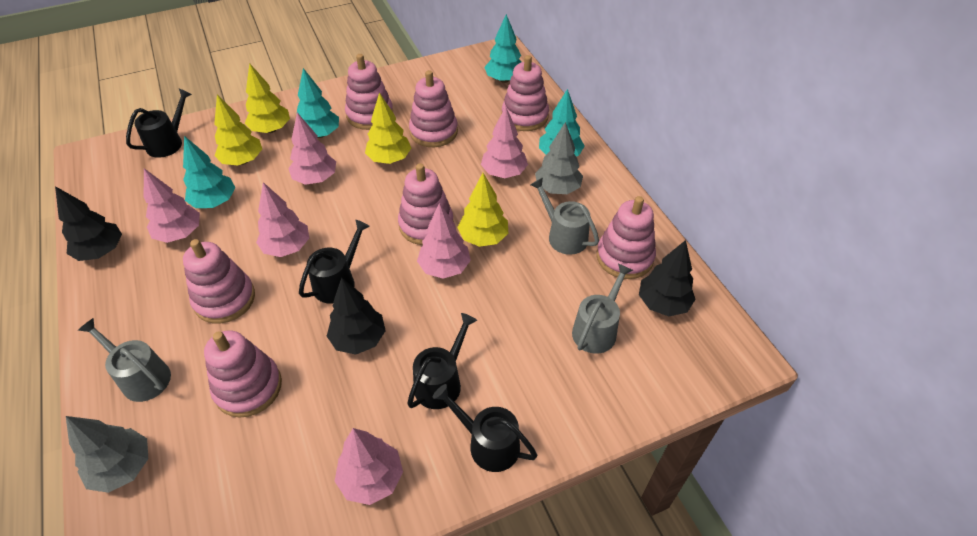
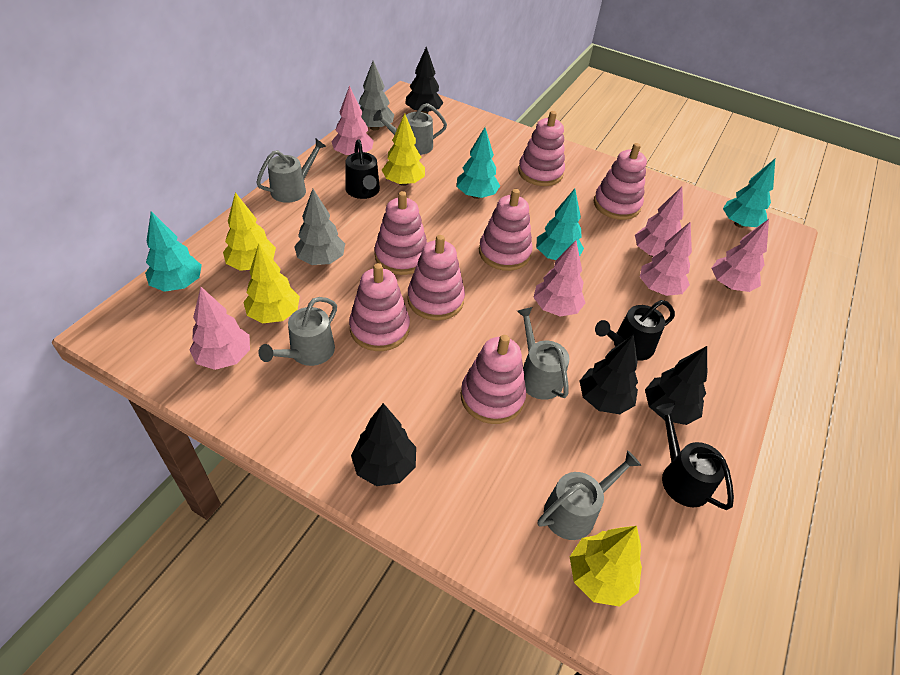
black tree: [55,186,122,261] [327,278,386,355] [639,240,696,316] = 3 -> [351,403,416,486] [405,47,443,114] [580,335,638,414] [645,346,707,425] = 4
black watering can: [126,88,192,158] [299,220,370,304] [407,313,477,409] [433,384,537,472] = 4 -> [345,140,380,199] [595,300,675,361] [656,403,734,510] = 3
grey watering can: [78,318,171,402] [530,178,599,255] [572,263,633,354] = 3 -> [256,139,326,203] [258,297,337,366] [373,103,447,155] [517,307,569,400] [538,450,641,540] = 5

